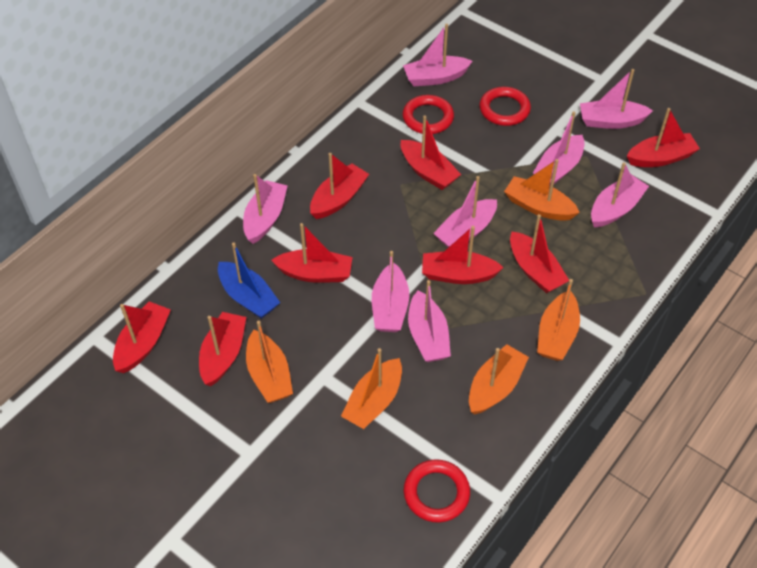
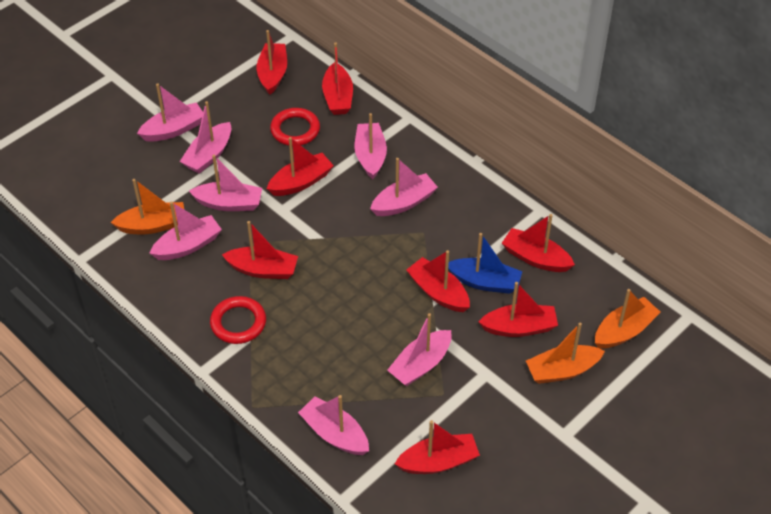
orange boat: [246,321,293,403] [341,348,402,429] [469,344,529,415] [504,159,580,221] [537,279,580,361] = 5 -> [110,179,184,234] [526,323,605,384] [595,289,660,349] = 3
red ring: [403,95,454,134] [404,459,470,523] [480,87,531,126] = 3 -> [210,296,266,344] [270,108,320,146] = 2

